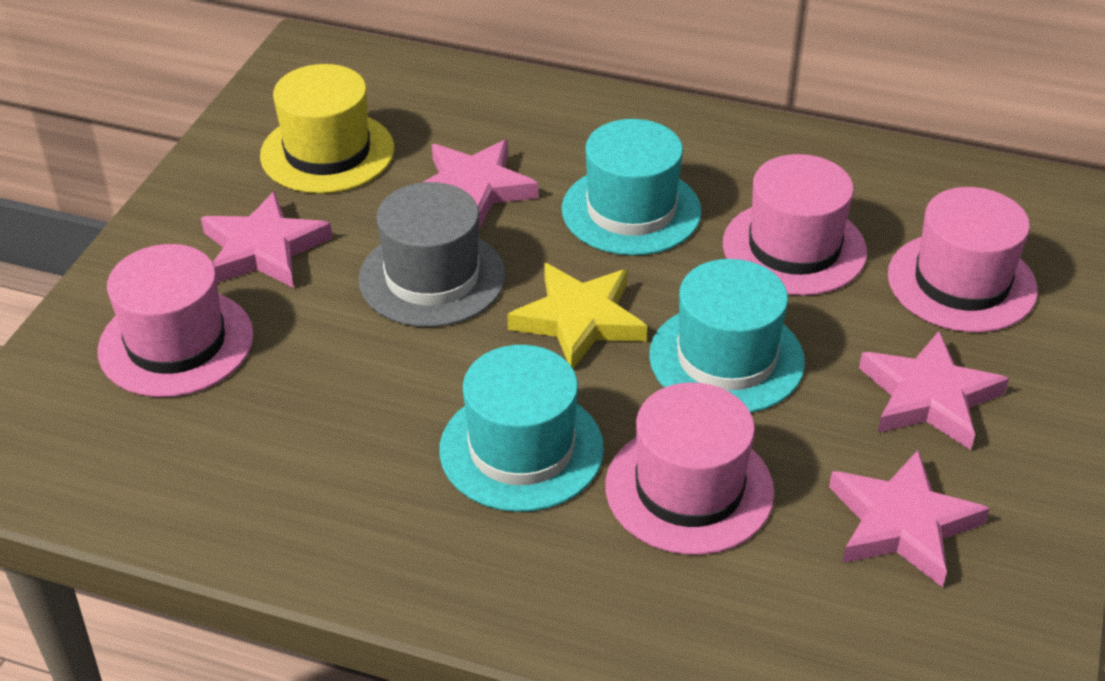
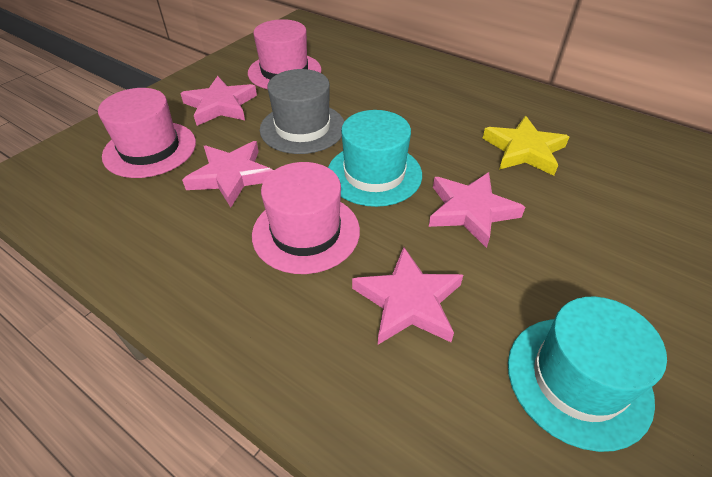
pink hat: [98,244,254,397] [605,382,775,555] [723,154,867,296] [888,187,1038,332] = 4 -> [98,88,196,178] [248,19,322,89] [252,162,360,274] = 3
turquoise hat: [439,345,604,512] [562,119,702,256] [649,259,805,413] = 3 -> [328,110,422,207] [508,297,667,452] = 2
yellow hat: [260,64,394,193] = 1 -> none = 0

